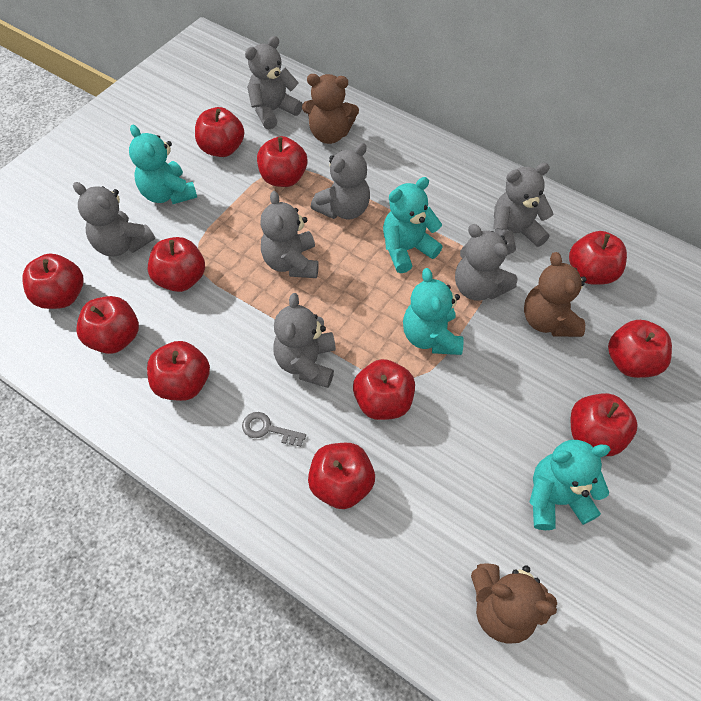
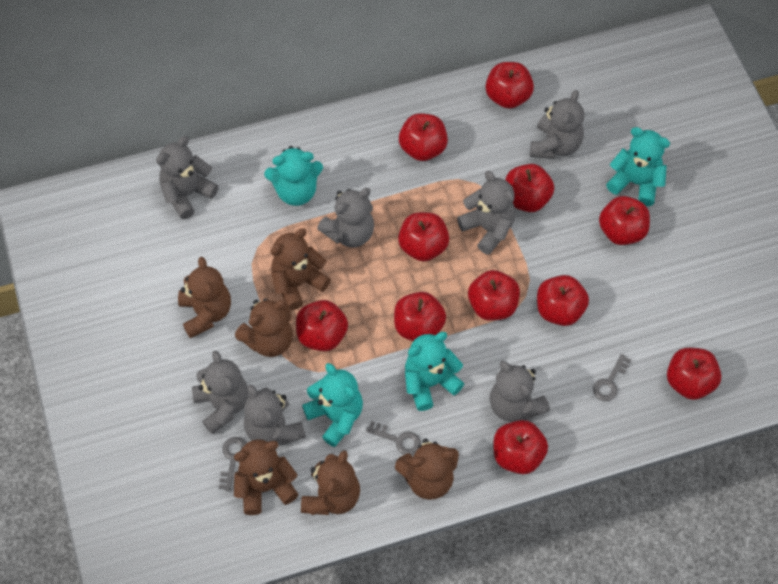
brown teddy bear: [302,74,359,144] [471,563,557,644] [524,252,586,337] = 3 -> [178,257,231,338] [234,439,299,515] [235,298,293,357] [271,228,331,310] [301,450,360,515] [395,438,459,500] = 6
grey key: [242,412,306,447] = 1 -> [219,437,246,491] [366,421,421,455] [593,354,631,401] = 3

